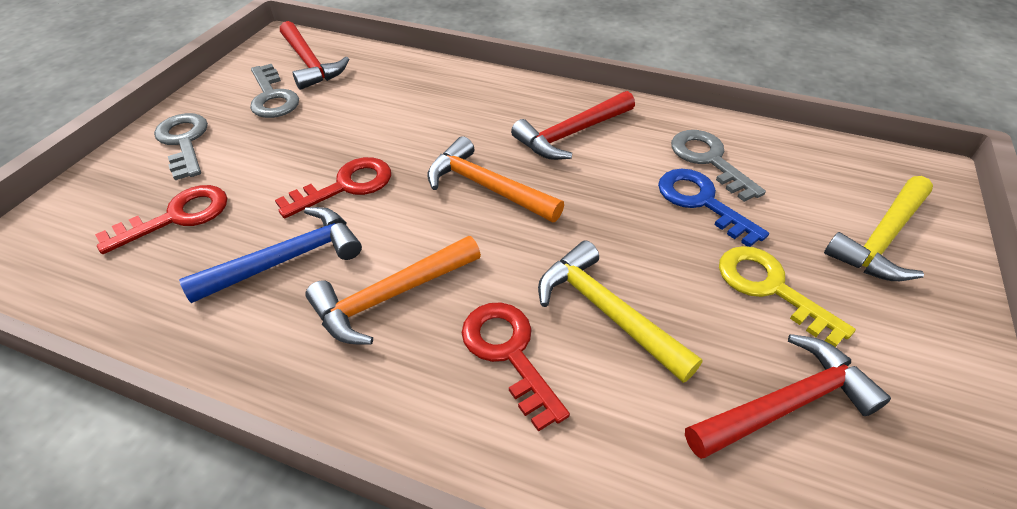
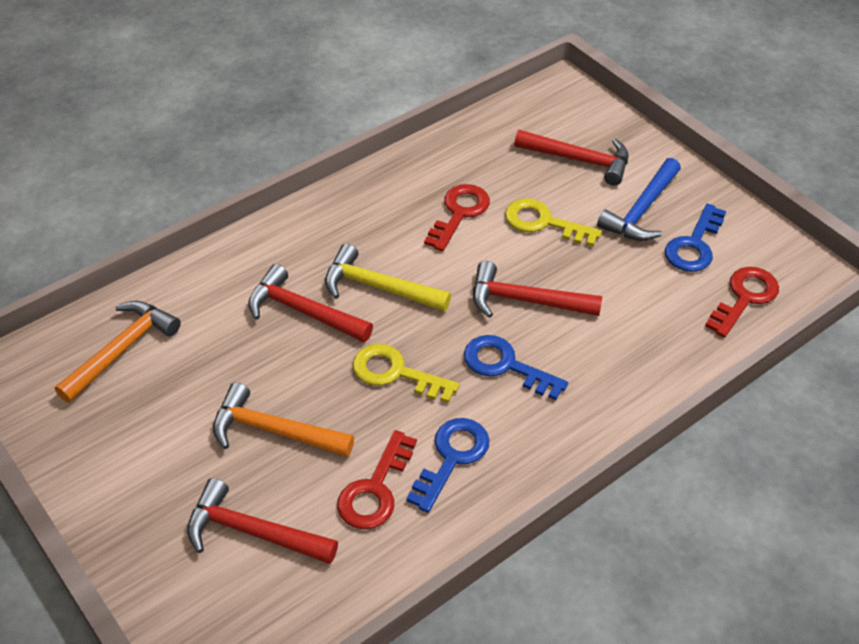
blue key: [658,169,769,247] = 1 -> [406,418,490,513] [464,335,568,400] [665,204,726,272] = 3
grey key: [154,113,208,180] [250,64,299,118] [671,130,766,202] = 3 -> none = 0
red hammer: [280,21,349,90] [511,91,635,160] [685,334,891,459] = 3 -> [187,478,338,564] [248,264,373,342] [473,261,602,318] [514,130,628,186] = 4
yellow hammer: [538,241,703,383] [824,176,933,281] = 2 -> [325,244,451,312] = 1
yellow key: [719,246,856,347] = 1 -> [352,344,459,403] [505,198,602,247] = 2

